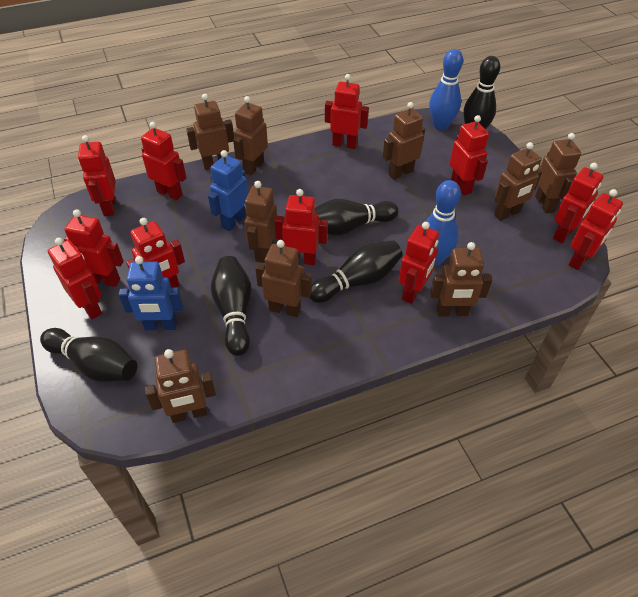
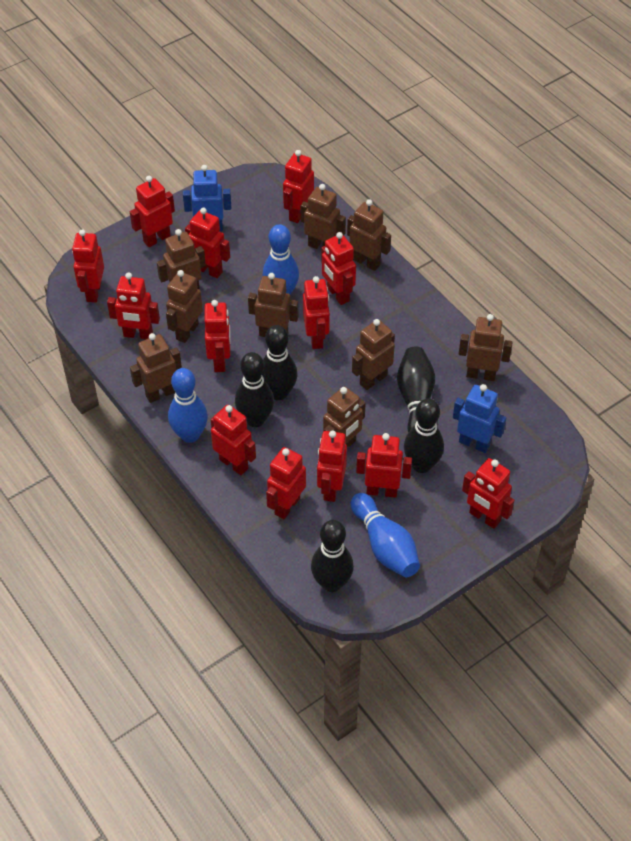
blue bowling pin: [425,180,461,266] [429,49,463,130] = 2 -> [168,368,208,443] [263,224,299,295] [351,493,420,577] = 3
red robot: [48,238,102,319] [64,209,124,287] [78,135,116,216] [126,218,185,288] [141,122,186,200] [274,189,328,265] [325,74,369,149] [398,222,439,304] [449,115,489,195] [553,163,603,243] [569,189,623,270] = 11 -> [72,229,104,302] [107,273,160,339] [130,176,175,247] [185,208,230,278] [205,300,231,372] [211,405,256,475] [266,447,306,519] [283,150,314,223] [303,276,330,349] [317,430,347,502] [321,232,356,305] [356,433,412,498] [462,458,514,529] = 13

